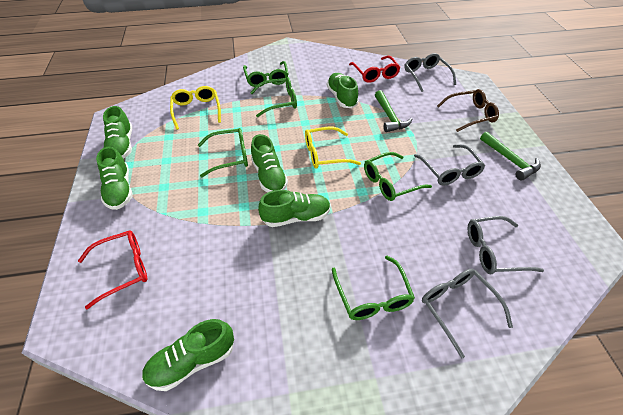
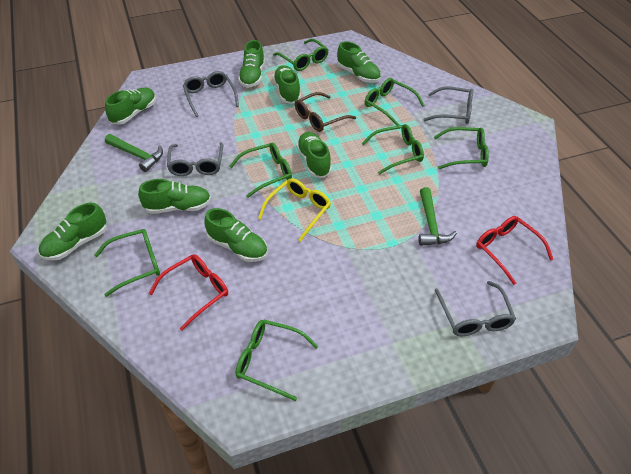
green glasses: [198,128,248,177] [243,61,288,87] [250,77,297,117] [332,256,415,320] [364,152,432,201] = 5 -> [94,229,160,297] [229,142,292,198] [235,320,319,401] [273,39,329,71] [361,124,424,175] [365,78,425,126] [434,127,489,169] = 7
green shoe: [96,147,132,210] [103,106,132,159] [142,319,234,391] [251,134,288,192] [258,190,331,227] [327,73,359,108] = 6 -> [39,203,107,261] [105,88,156,125] [138,179,211,214] [205,208,268,262] [238,40,265,88] [273,65,301,104] [296,132,332,178] [337,41,381,83] = 8
yellow glasses: [170,86,221,130] [305,127,361,169] = 2 -> [258,178,331,242] = 1

